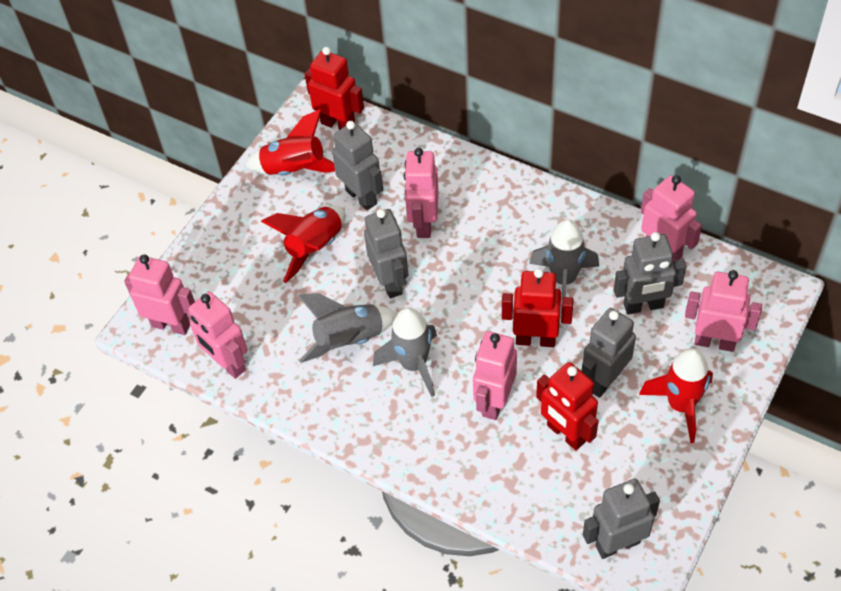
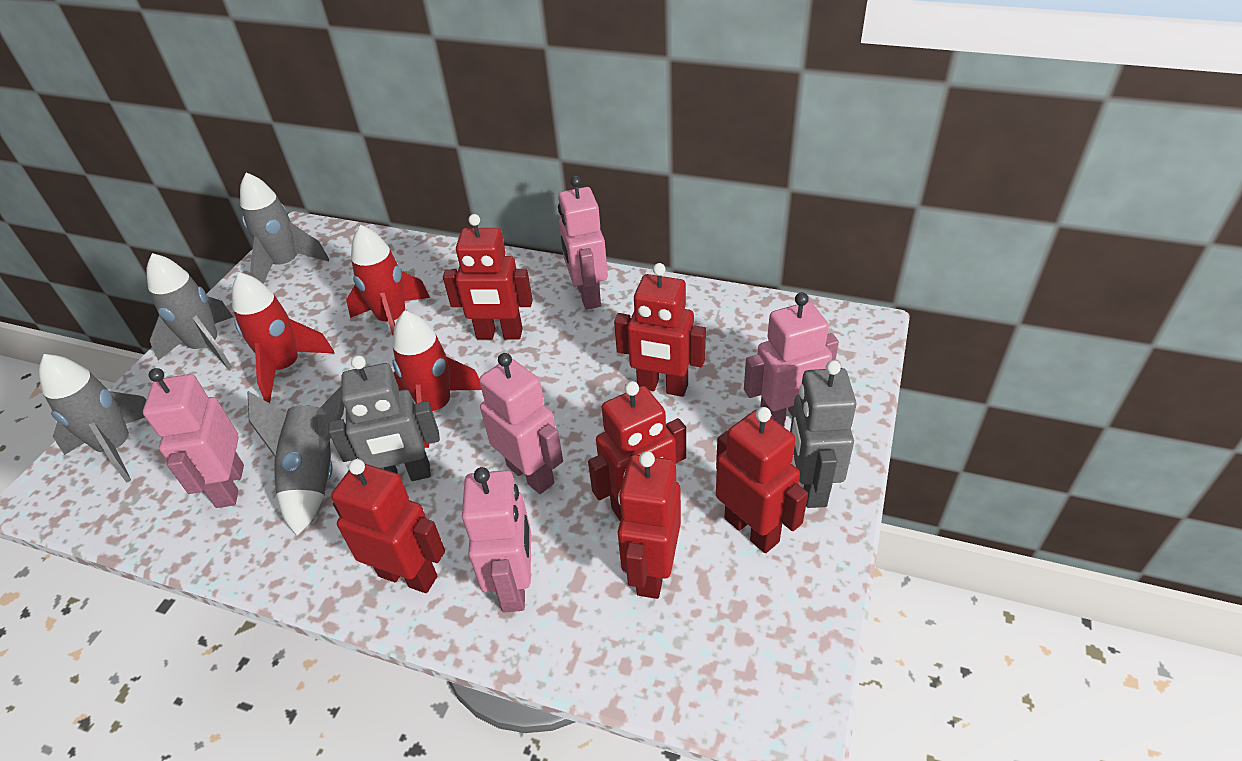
grey robot: [332,121,383,210] [364,209,408,298] [582,308,636,398] [583,479,660,559] [614,232,686,315] = 5 -> [328,355,440,481] [790,360,857,508] = 2
grey rocket: [297,293,397,363] [373,307,437,397] [529,219,599,313] = 3 -> [39,354,146,483] [146,253,233,370] [240,172,329,284] [247,385,344,536] = 4
pink robot: [124,255,195,335] [187,292,247,379] [404,148,439,238] [473,331,517,420] [641,175,702,262] [685,270,762,352] = 6 -> [143,368,244,508] [462,467,531,612] [479,353,563,494] [558,176,608,310] [744,292,839,426] = 5
red robot: [305,47,364,130] [502,268,574,347] [536,362,599,450] = 3 -> [331,459,445,593] [443,214,533,340] [588,381,686,521] [614,263,706,397] [618,451,681,599] [716,407,808,553] = 6

